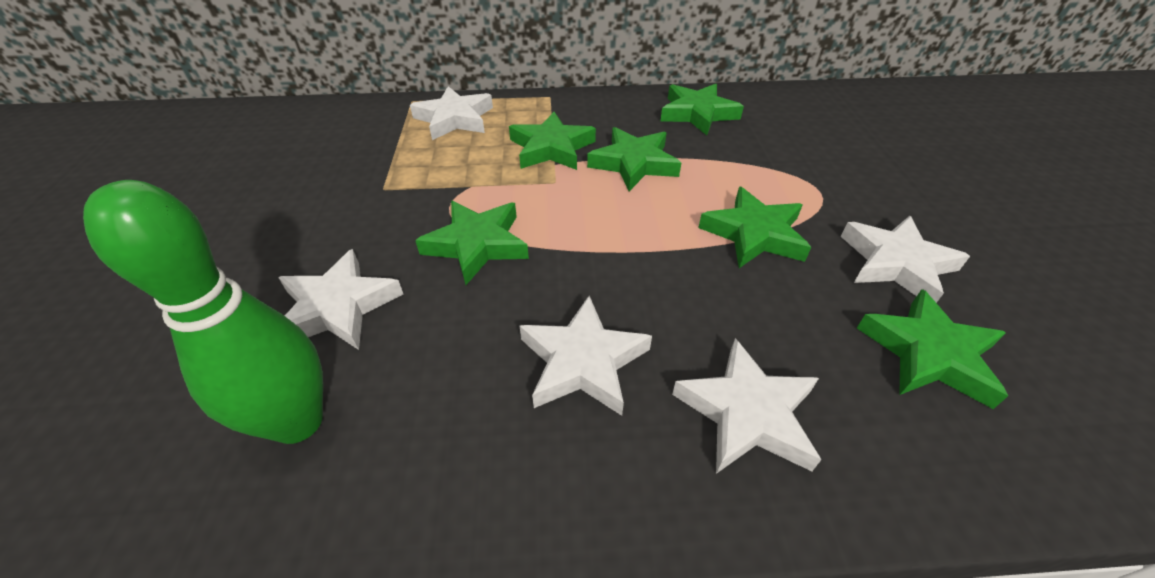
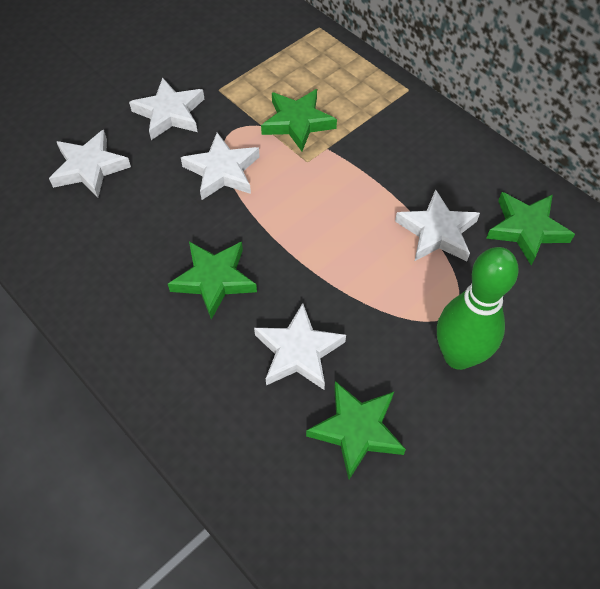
green star: [415,201,529,285] [509,112,596,170] [587,127,681,191] [660,84,744,135] [698,187,811,268] [857,289,1008,409] = 6 -> [168,242,257,320] [261,89,337,151] [306,381,406,479] [486,192,575,266] = 4

